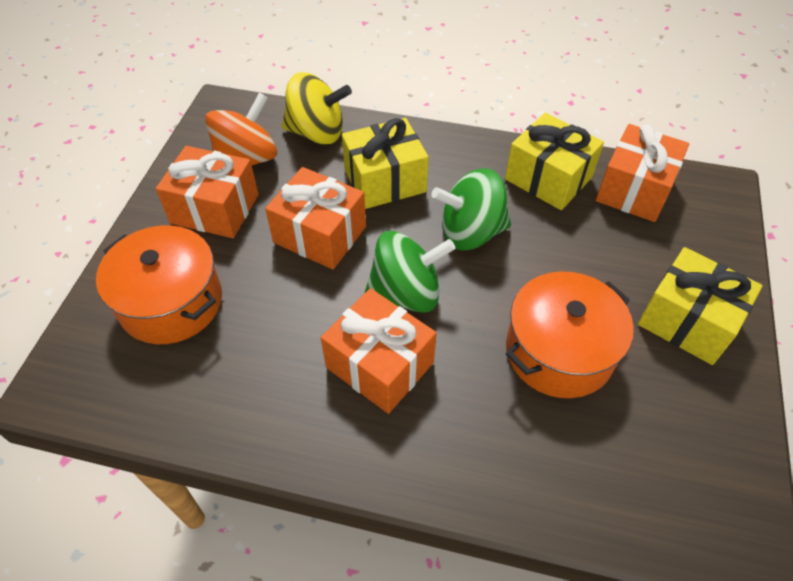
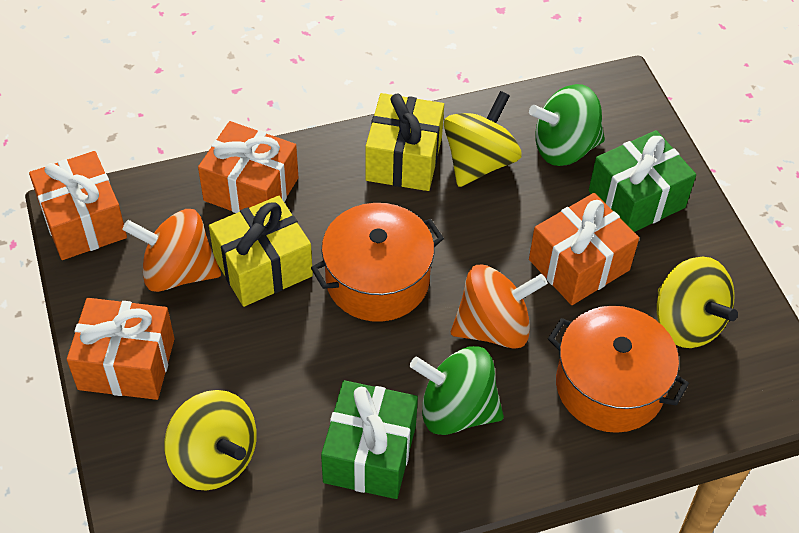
green gift: none = 0 -> [321,380,418,499] [589,130,696,232] = 2
orange spinning top: [205,92,277,165] = 1 -> [123,209,221,292] [451,264,547,348] = 2
yellow gift: [342,118,429,209] [505,113,604,210] [638,247,763,365] = 3 -> [209,196,313,307] [365,93,444,191] = 2
yellow spinning top: [282,72,352,144] = 1 -> [164,390,257,491] [444,91,521,187] [657,257,738,348] = 3

